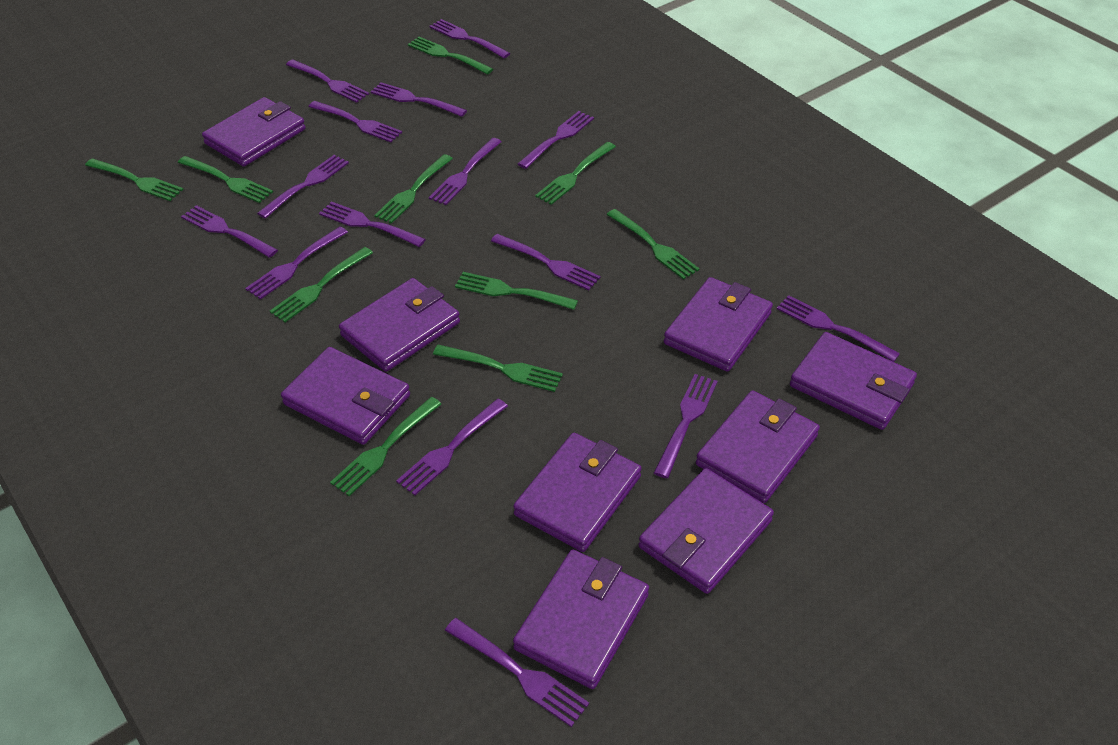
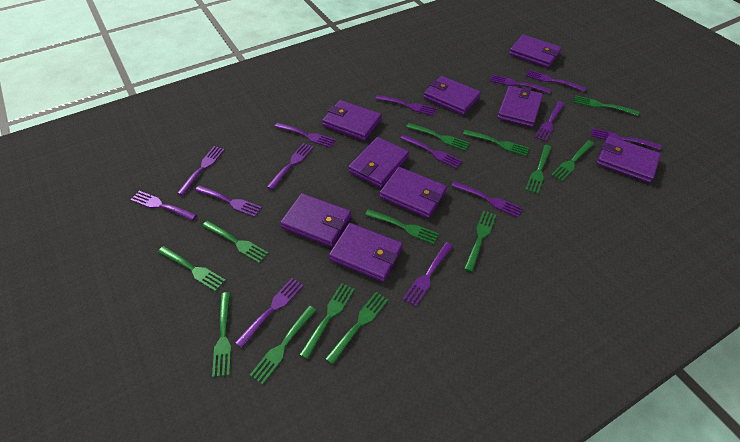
green fork: [85,158,184,201] [178,156,273,203] [270,247,373,322] [330,397,441,496] [374,154,453,224] [408,37,493,75] [433,345,563,392] [455,272,578,310] [535,142,616,205] [606,209,700,280] = 10 -> [158,246,226,291] [202,221,268,263] [212,292,231,377] [250,305,316,384] [299,283,355,359] [325,292,388,364] [365,209,439,244] [406,123,470,151] [463,130,529,156] [464,210,496,272] [525,145,552,194] [551,140,594,181] [574,95,639,116] = 13
purple fork: [181,205,278,258] [245,227,348,300] [257,155,349,219] [286,60,369,103] [309,101,402,142] [319,201,426,247] [371,82,467,117] [396,399,508,495] [429,138,502,205] [430,19,510,58] [445,618,589,727] [491,234,601,290] [518,111,594,169] [654,374,718,478] [777,295,900,362] = 15 -> [130,191,197,221] [177,146,225,196] [195,185,262,217] [235,278,303,348] [267,143,314,190] [274,122,336,148] [375,95,436,116] [400,134,462,168] [403,242,453,307] [451,181,523,217] [490,75,551,93] [526,70,586,92] [535,101,564,142] [591,128,661,150] = 14

